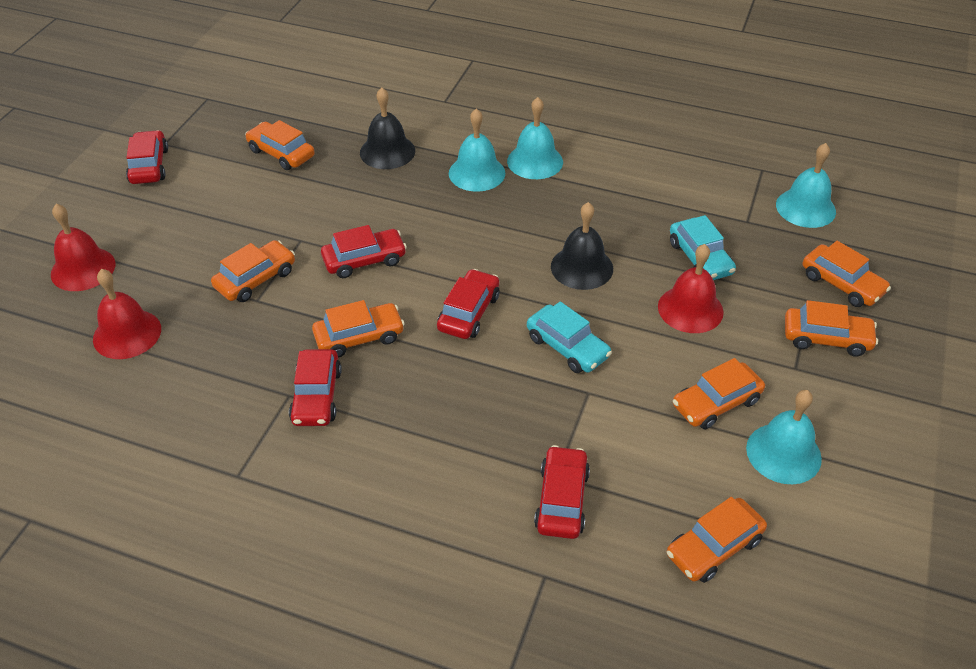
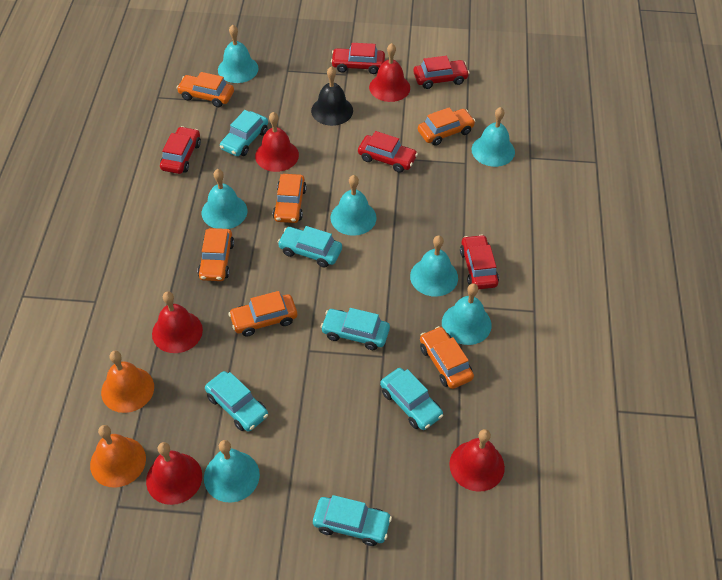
black bell: [360,87,415,169] [551,202,613,290] = 2 -> [311,66,353,126] = 1
orange bell: none = 0 -> [90,425,146,487] [101,351,154,413] = 2
orange car: [211,240,295,302] [245,120,315,170] [312,300,405,358] [667,497,767,583] [673,358,765,429] [785,300,878,357] [803,241,891,307] = 7 -> [177,72,234,107] [198,228,234,281] [229,291,297,336] [273,174,307,223] [418,107,475,146] [420,326,474,389] = 6
red bell: [51,204,115,291] [93,269,161,359] [658,244,724,333] = 3 -> [146,442,202,505] [152,291,203,353] [255,112,299,172] [369,43,410,102] [449,429,505,492] = 5
turquoise bell: [449,108,505,192] [507,97,563,179] [746,390,822,484] [776,143,836,228] = 4 -> [202,169,247,229] [204,440,260,503] [218,25,258,83] [330,175,376,236] [410,235,458,297] [442,283,492,345] [471,107,515,167] = 7
turquoise car: [527,301,612,373] [670,215,736,280] = 2 -> [205,371,268,432] [220,110,268,156] [277,226,342,268] [313,495,392,546] [321,308,390,350] [380,368,443,430] = 6

